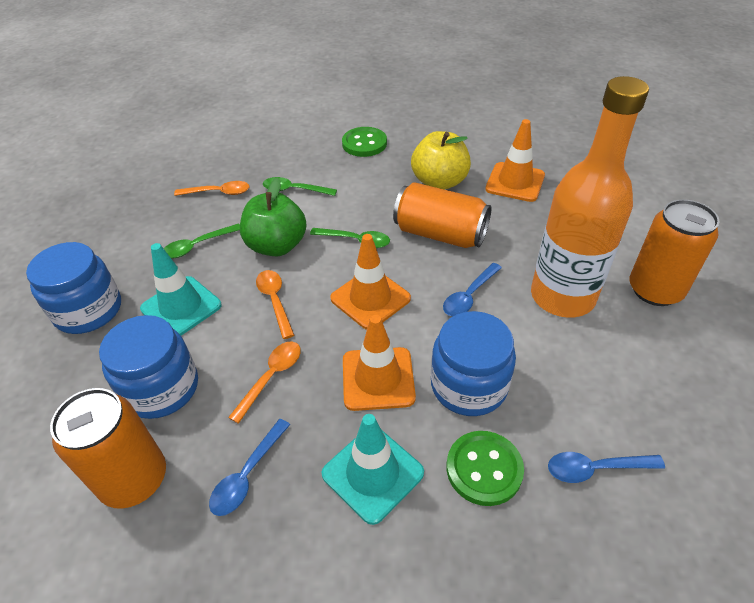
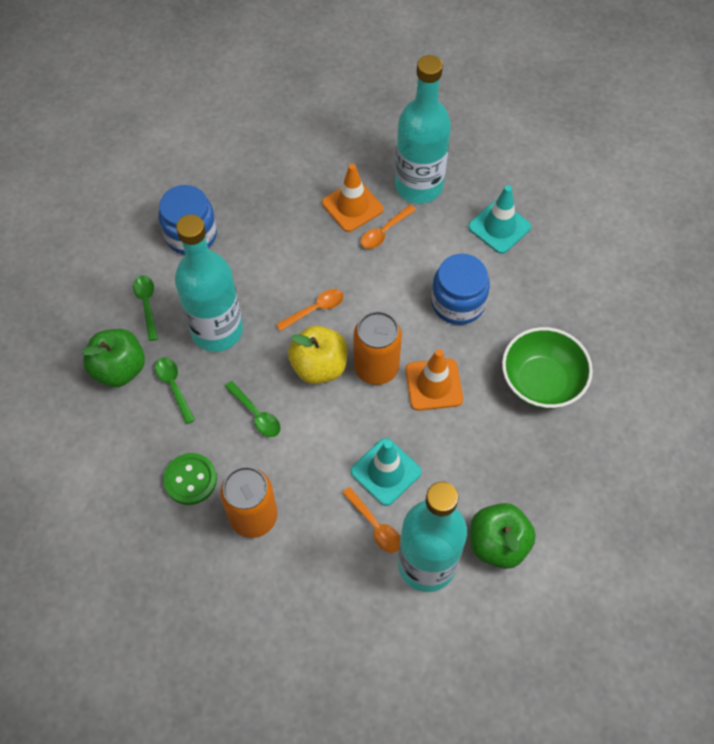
blue jar: [26,242,121,334] [99,315,198,419] [431,311,516,416] = 3 -> [159,185,217,255] [431,254,490,325] = 2
blue spoon: [209,419,290,516] [443,263,502,316] [548,452,665,483] = 3 -> none = 0
green apple: [240,177,307,256] = 1 -> [81,329,145,387] [470,503,536,569] = 2
green bowl: none = 0 -> [502,327,593,409] = 1
green button: [342,127,387,157] [447,431,524,506] = 2 -> [163,453,217,505] = 1
orange bottle: [531,76,649,318] = 1 -> none = 0
orange can: [50,388,166,509] [393,182,492,248] [630,199,719,306] = 3 -> [220,467,278,538] [353,311,402,385] = 2
orange traffic cone: [330,234,411,330] [343,315,416,411] [485,119,545,202] = 3 -> [322,164,383,232] [406,349,463,411] = 2
turquoise bottle: none = 0 -> [175,214,243,352] [395,55,451,204] [398,482,467,592] = 3

